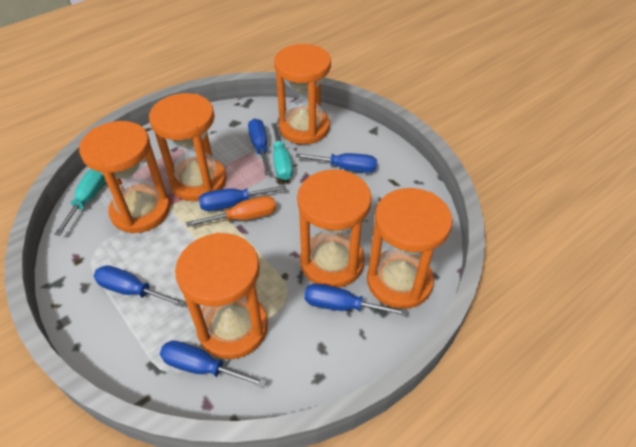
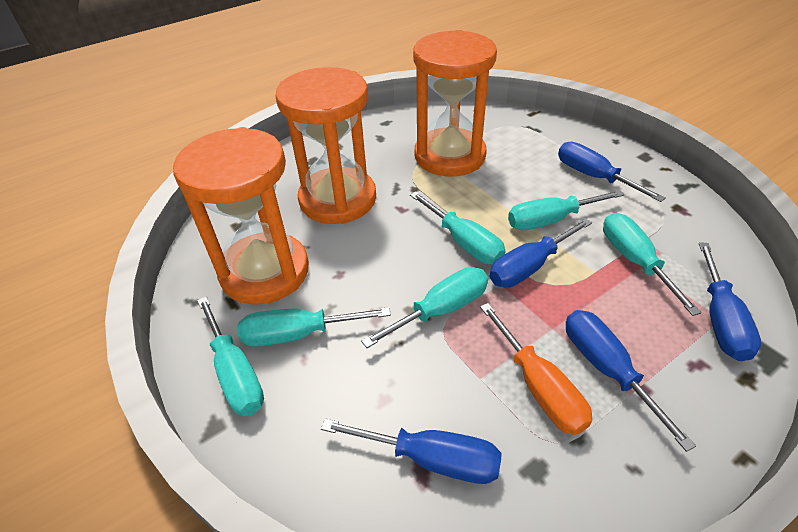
blue screwdriver: [94,265,186,307] [160,341,267,388] [199,185,287,211] [248,118,271,175] [295,153,377,173] [304,283,408,316] = 6 -> [321,419,502,484] [490,218,592,288] [558,142,665,202] [566,310,696,452] [699,242,761,361] = 5
orange hourglass: [79,121,170,233] [149,93,226,201] [175,233,268,359] [274,44,331,144] [297,170,372,288] [367,188,453,309] = 6 -> [173,127,309,305] [275,67,376,224] [413,30,497,176] = 3
turquoise screwdriver: [54,169,105,236] [272,123,293,180] = 2 -> [197,296,264,416] [238,307,391,347] [361,267,488,348] [410,191,505,264] [508,190,624,230] [603,213,702,316] = 6

